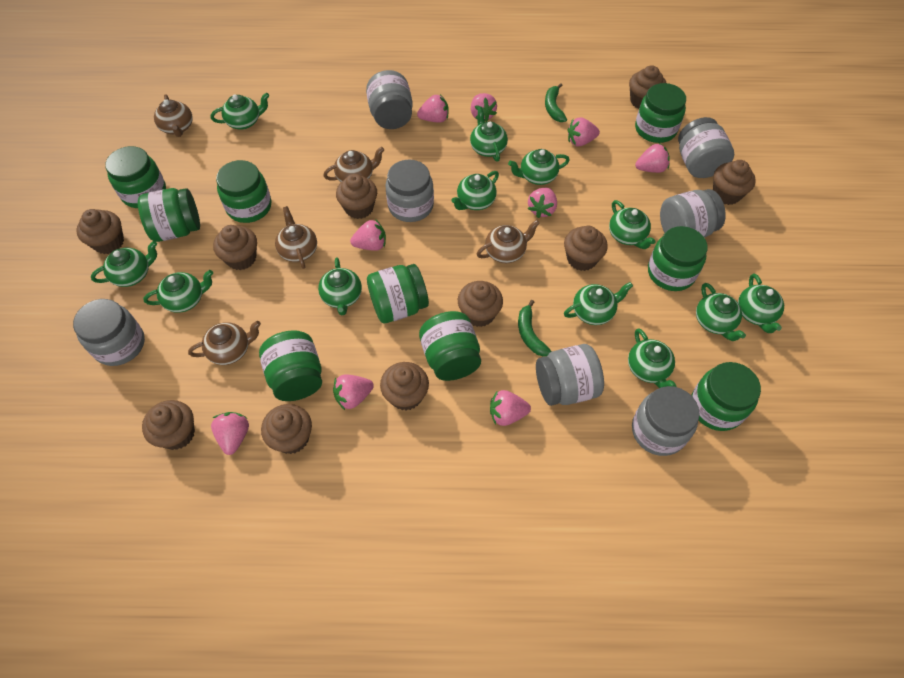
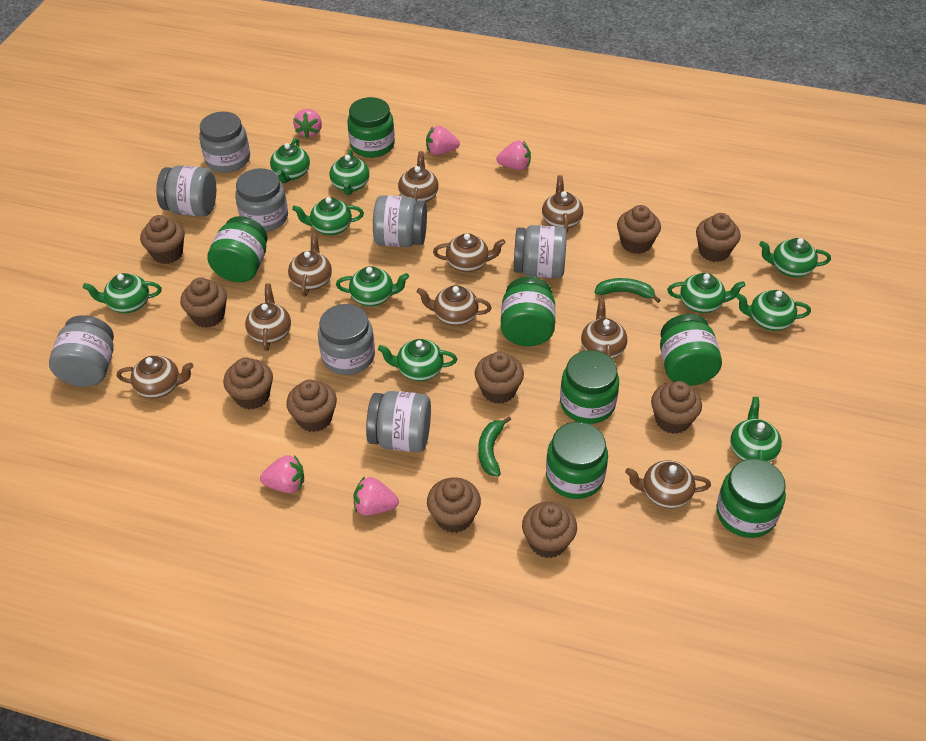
brown teapot: [154,94,193,137] [188,321,261,365] [275,206,317,269] [323,147,384,182] [477,220,540,263] = 5 -> [117,356,193,399] [245,283,291,351] [288,233,332,297] [398,151,439,202] [416,285,492,326] [433,233,505,272] [542,175,583,234] [581,298,627,359] [625,460,711,509] = 9
green jar: [105,146,166,208] [138,188,200,242] [216,160,271,223] [259,330,322,401] [367,264,429,323] [419,311,481,381] [635,83,686,143] [648,226,708,291] [691,362,761,431] = 9 -> [207,216,268,282] [347,97,395,158] [501,277,556,346] [546,422,608,499] [560,350,619,424] [660,314,722,386] [716,459,786,538] = 7
green teapot: [91,241,157,287] [143,270,213,313] [211,92,269,129] [318,258,362,316] [451,171,499,210] [470,106,508,162] [508,149,570,185] [564,282,633,325] [609,200,655,249] [628,328,677,388] [696,283,746,341] [738,274,784,333] = 12 -> [83,273,162,313] [270,138,310,183] [292,197,364,235] [329,149,370,195] [336,266,409,306] [378,339,457,381] [667,273,746,313] [730,397,782,462] [736,290,811,331] [759,238,831,277] = 10
grey jar: [73,299,145,366] [366,70,413,129] [385,159,434,222] [536,344,604,406] [632,386,700,456] [660,189,726,238] [678,117,734,178] = 7 -> [49,315,114,387] [156,166,216,216] [199,112,250,173] [235,168,288,232] [318,304,375,375] [366,391,431,452] [373,195,427,247] [514,225,567,278] = 8
pink strawberry: [211,412,249,455] [333,374,374,410] [350,219,386,251] [417,95,448,123] [471,93,497,122] [490,390,531,426] [528,188,557,218] [567,117,600,146] [635,143,670,173] = 9 -> [260,455,304,493] [293,109,322,138] [354,476,399,516] [426,126,460,155] [496,141,531,170] = 5

